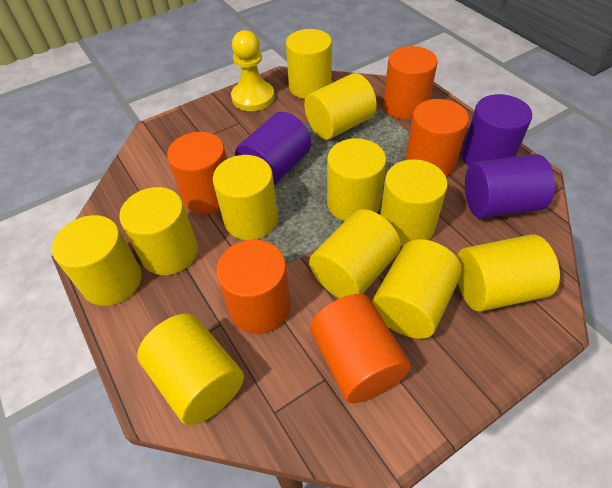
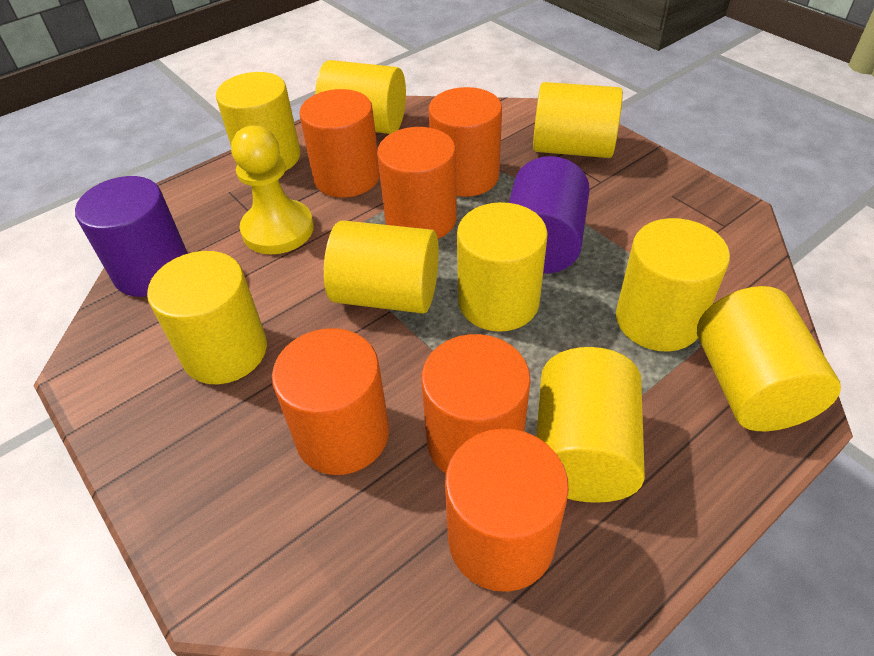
orange cylinder: [167,132,227,214] [216,239,291,334] [310,294,411,403] [383,46,438,120] [405,99,469,176] = 5 -> [272,328,389,475] [299,89,380,197] [377,127,457,239] [421,334,531,474] [429,87,502,197] [445,429,569,592] = 6
purple cylinder: [235,112,311,185] [462,94,532,167] [465,154,555,218] = 3 -> [75,176,188,297] [509,156,590,274] = 2
yellow cylinder: [52,215,142,306] [120,187,198,275] [137,314,244,425] [213,155,278,240] [286,29,332,99] [304,73,377,140] [309,209,401,298] [327,138,386,221] [372,239,462,339] [380,159,447,246] [457,234,560,312] = 11 -> [147,251,267,384] [216,72,300,171] [315,60,406,134] [324,221,439,314] [457,202,548,332] [533,82,623,158] [536,347,645,503] [616,218,730,352] [697,286,841,431] = 9

